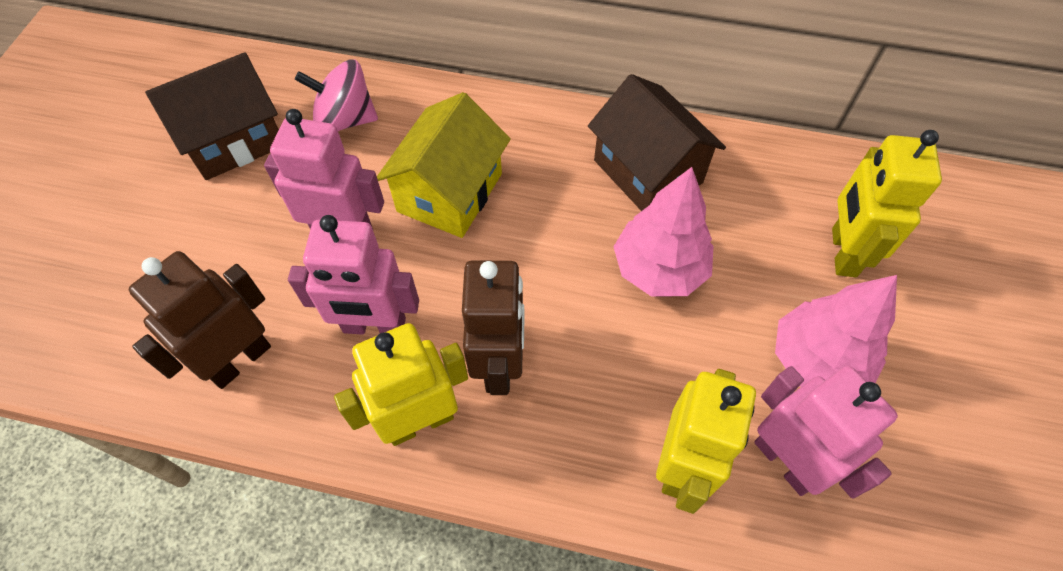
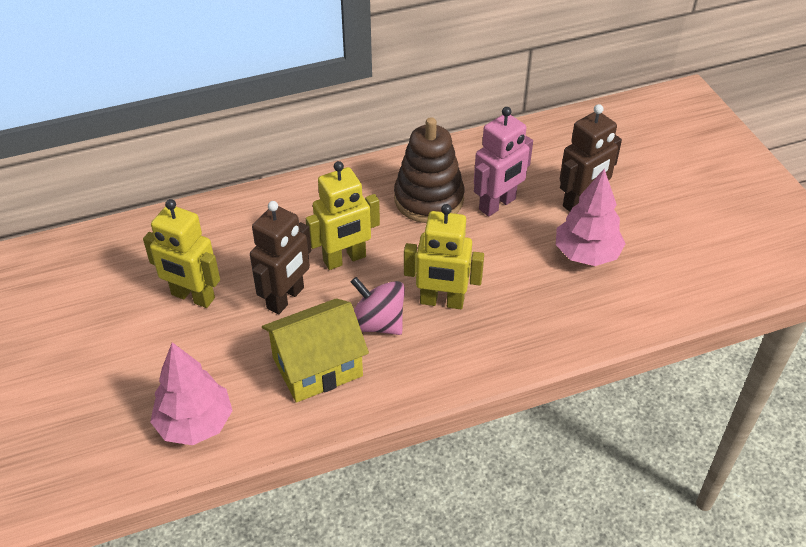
brown house: [145,52,279,180] [588,74,726,211] = 2 -> none = 0
brown stacking toy: none = 0 -> [394,117,465,223] = 1
pink robot: [264,109,384,229] [288,215,419,335] [754,366,898,499] = 3 -> [474,107,533,217] = 1

